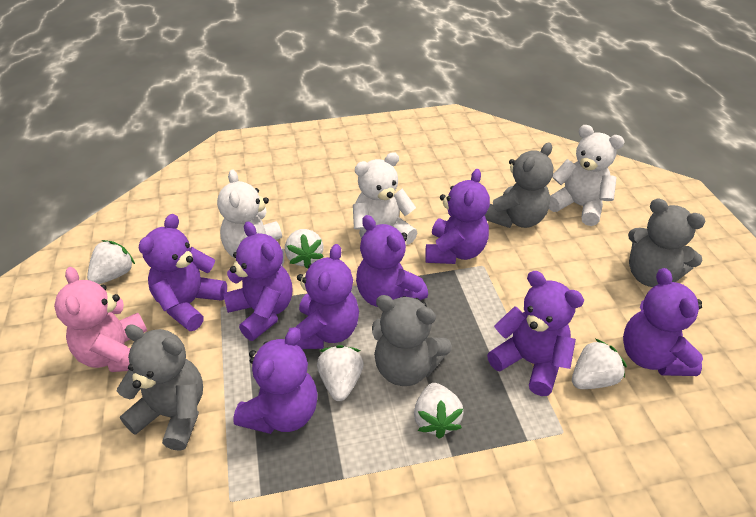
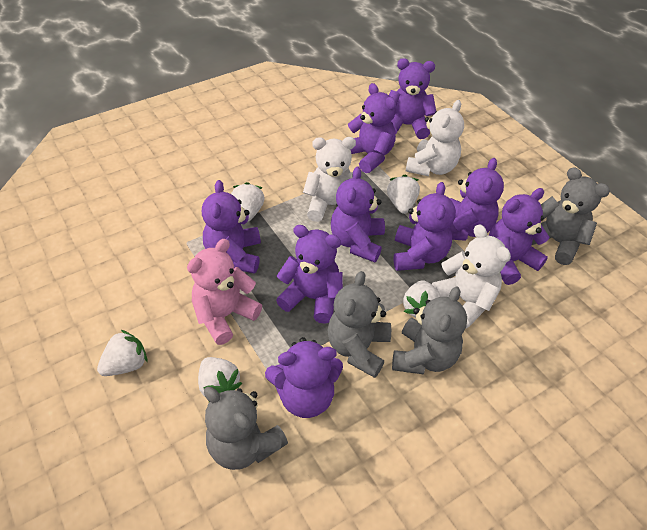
purple teddy bear: [139,214,227,331] [223,222,292,341] [233,327,318,434] [289,244,359,349] [356,215,428,307] [425,169,490,264] [487,271,584,396] [623,268,703,376] = 8 -> [202,180,261,274] [265,337,343,418] [276,225,343,324] [331,166,385,262] [348,83,396,173] [389,58,436,139] [394,182,456,271] [450,158,504,241] [489,188,550,285] = 9

